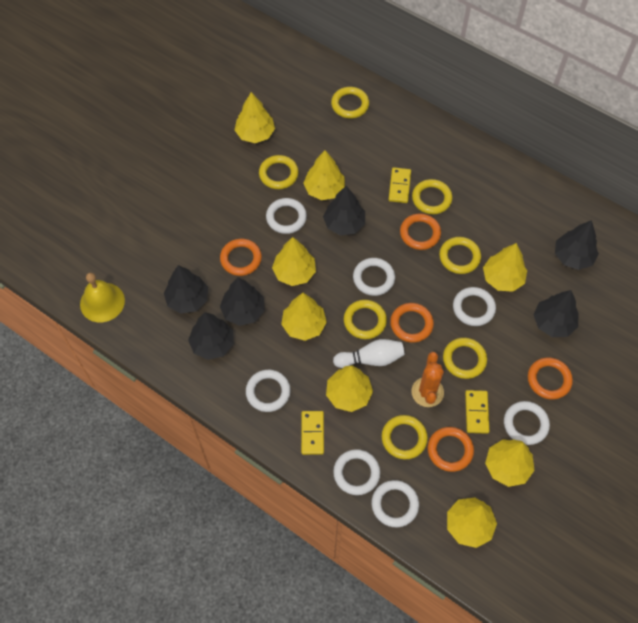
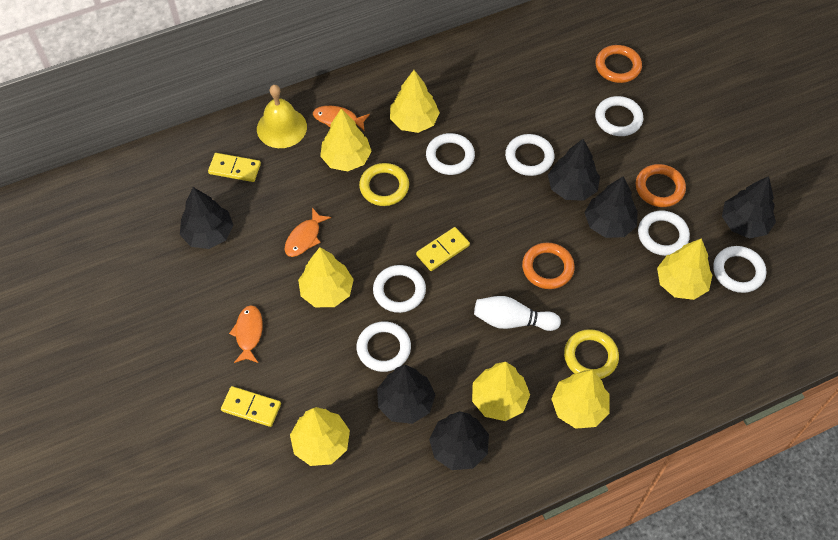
orange cactus: [411,352,444,407] = 1 -> none = 0
orange fish: none = 0 -> [229,305,263,363] [285,208,331,257] [313,106,370,131] = 3
orange ring: [220,239,262,276] [390,303,434,343] [400,214,441,250] [428,427,474,472] [528,358,573,399] = 5 -> [522,242,575,289] [595,45,642,83] [636,164,686,207] = 3
yellow ring: [259,155,299,189] [331,87,369,118] [344,300,387,339] [381,415,428,459] [412,179,452,214] [439,237,481,274] [443,338,487,379] = 7 -> [359,163,409,206] [564,329,619,379] = 2
yellow tree: [235,92,275,143] [272,237,316,286] [281,293,327,341] [304,150,345,200] [326,366,373,412] [447,498,497,548] [483,243,527,292] [485,439,535,487] = 8 -> [290,407,350,466] [298,247,354,307] [320,108,372,171] [390,70,440,133] [472,362,530,421] [551,370,610,429] [657,238,712,300] = 7

